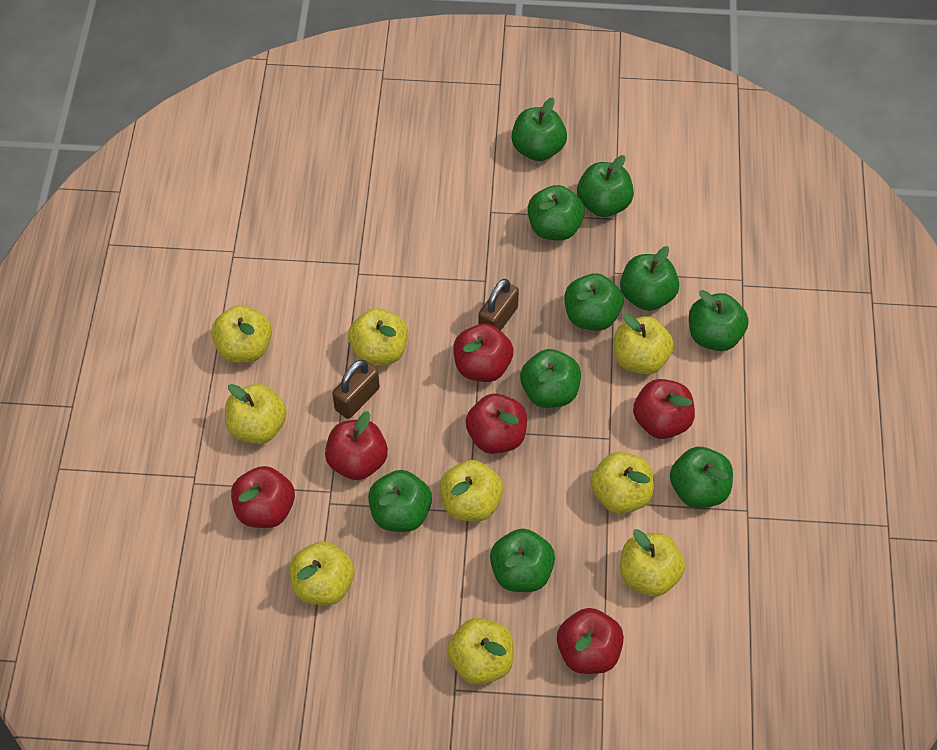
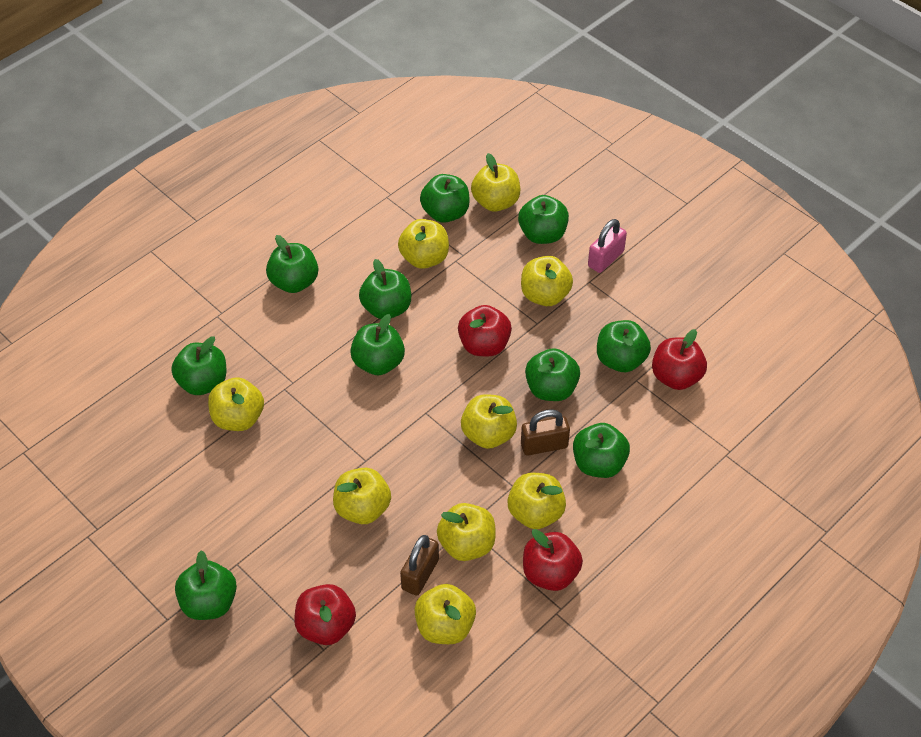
pink padlock: none = 0 -> [588,219,627,273] = 1
red apple: [231,466,295,528] [325,411,388,480] [453,324,513,382] [466,394,527,454] [557,608,624,674] [633,379,695,439] = 6 -> [294,584,356,645] [458,305,512,356] [523,529,583,591] [652,329,707,390] = 4

